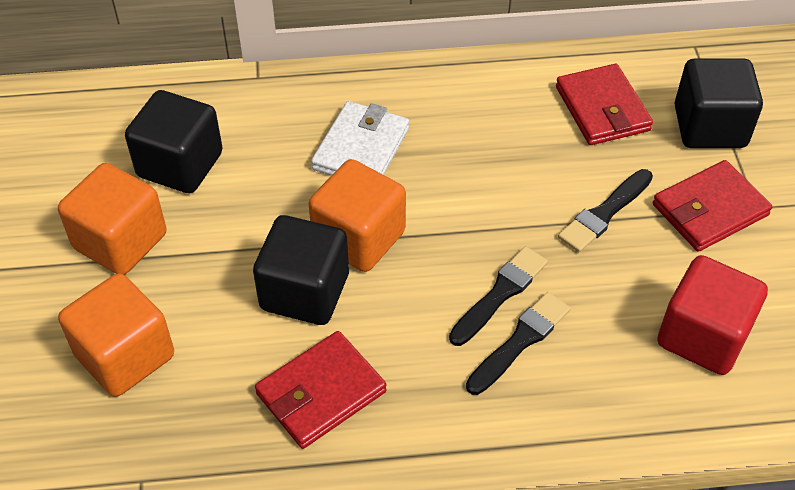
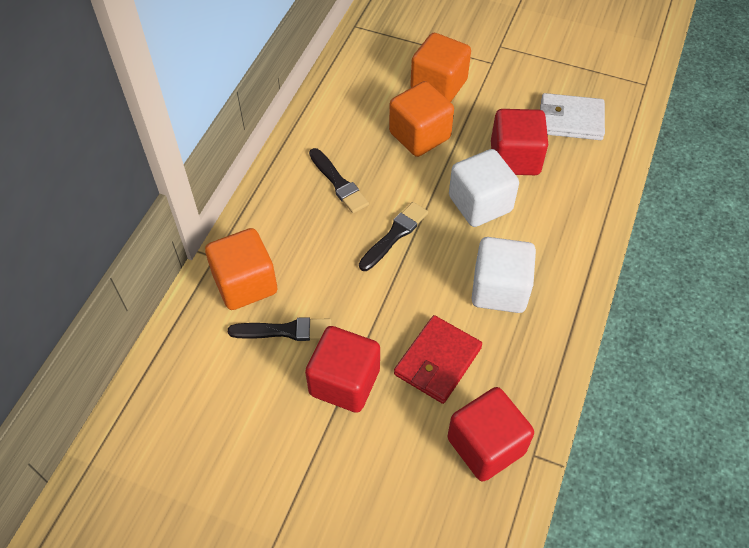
black cube: [125,90,223,193] [253,215,349,325] [674,58,763,148] = 3 -> none = 0
red cube: [657,255,768,375] = 1 -> [305,326,380,413] [447,387,534,482] [491,109,548,175] = 3
red wallet: [255,331,387,449] [556,64,653,145] [653,160,773,252] = 3 -> [394,315,482,404] = 1
white cube: none = 0 -> [449,149,519,227] [472,237,536,313] = 2

